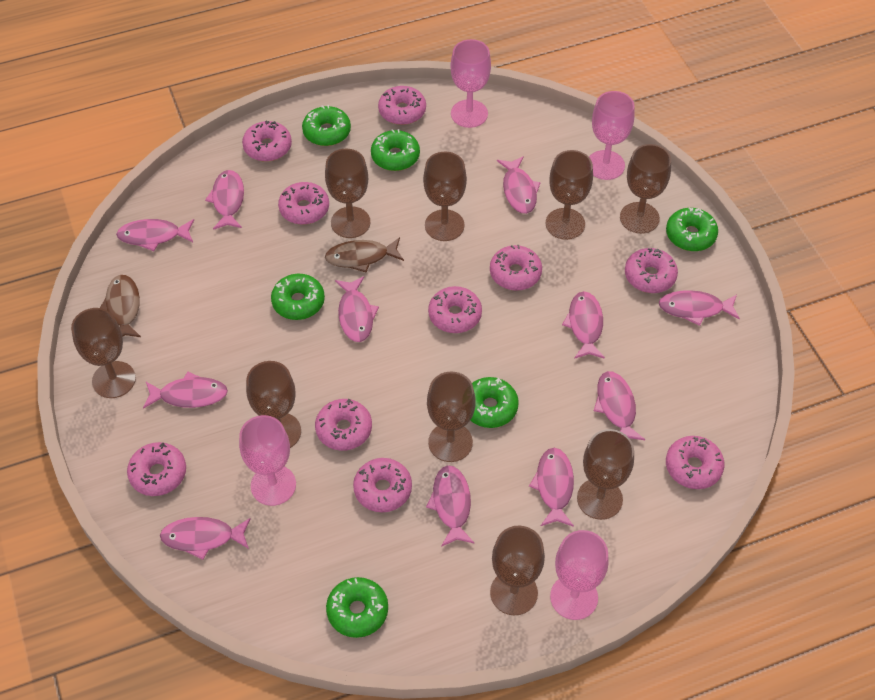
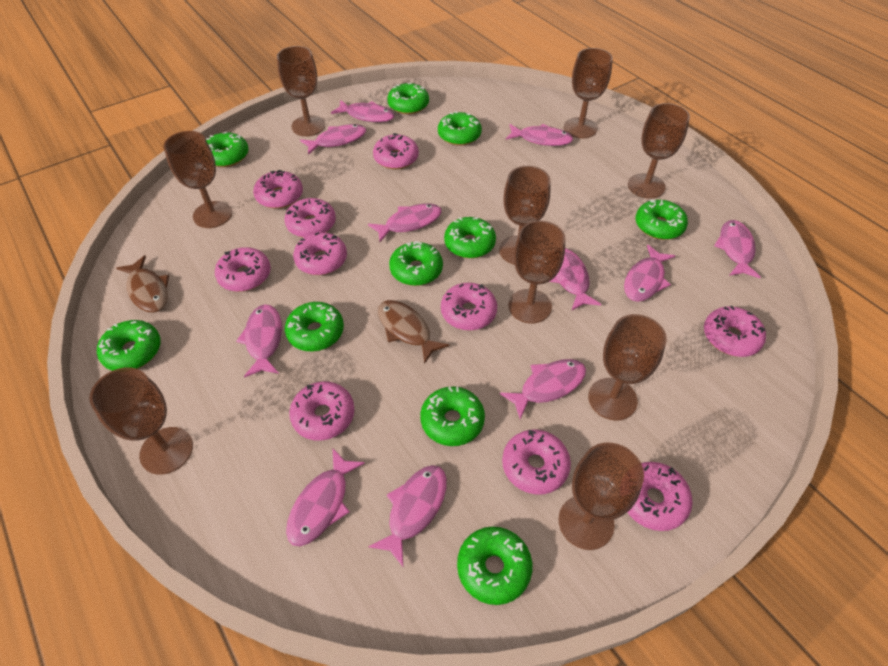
green donut: [271,274,325,320] [302,105,351,146] [326,577,388,638] [371,129,420,171] [471,377,519,428] [666,207,718,251] = 6 -> [97,320,161,371] [206,132,249,167] [285,302,344,351] [387,83,429,114] [389,241,443,286] [420,387,485,446] [438,111,482,146] [444,217,496,258] [457,527,532,605] [635,200,688,240] = 10
pink goblet: [239,415,296,506] [450,39,491,128] [550,530,609,620] [589,91,635,180] = 4 -> none = 0

